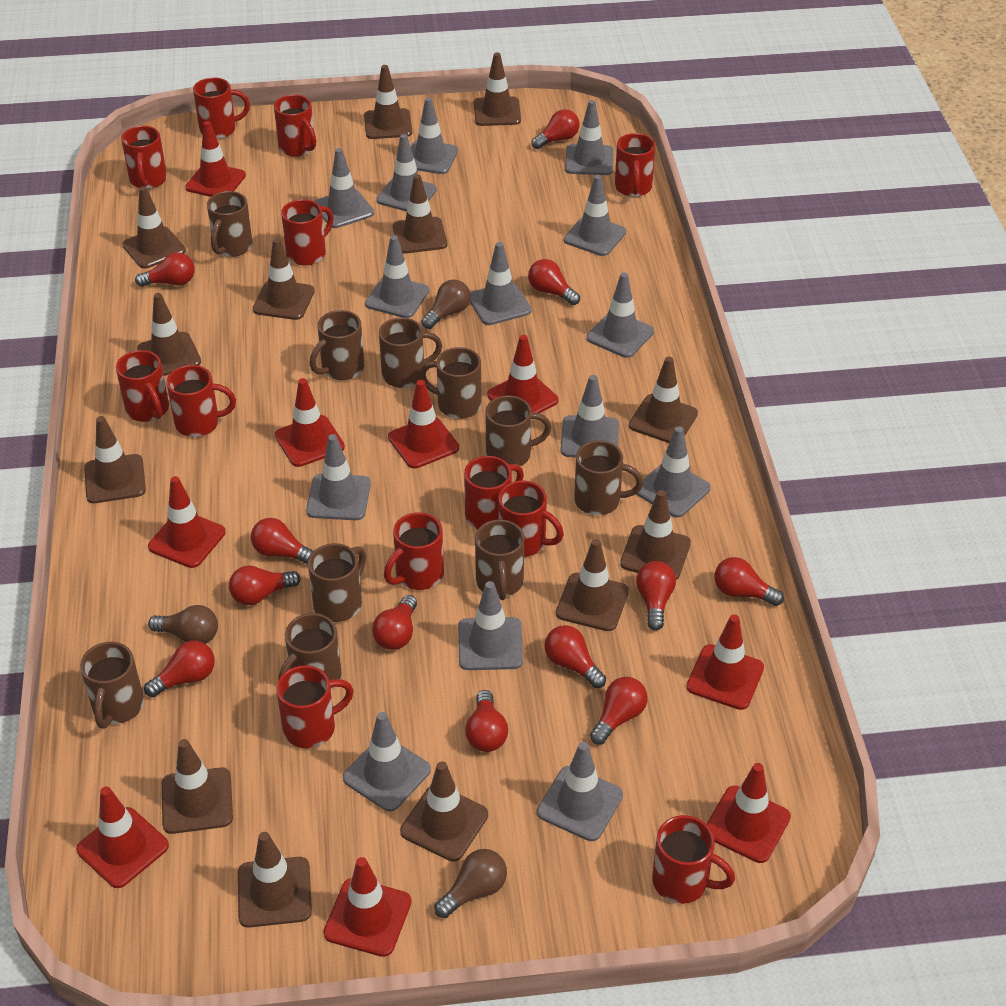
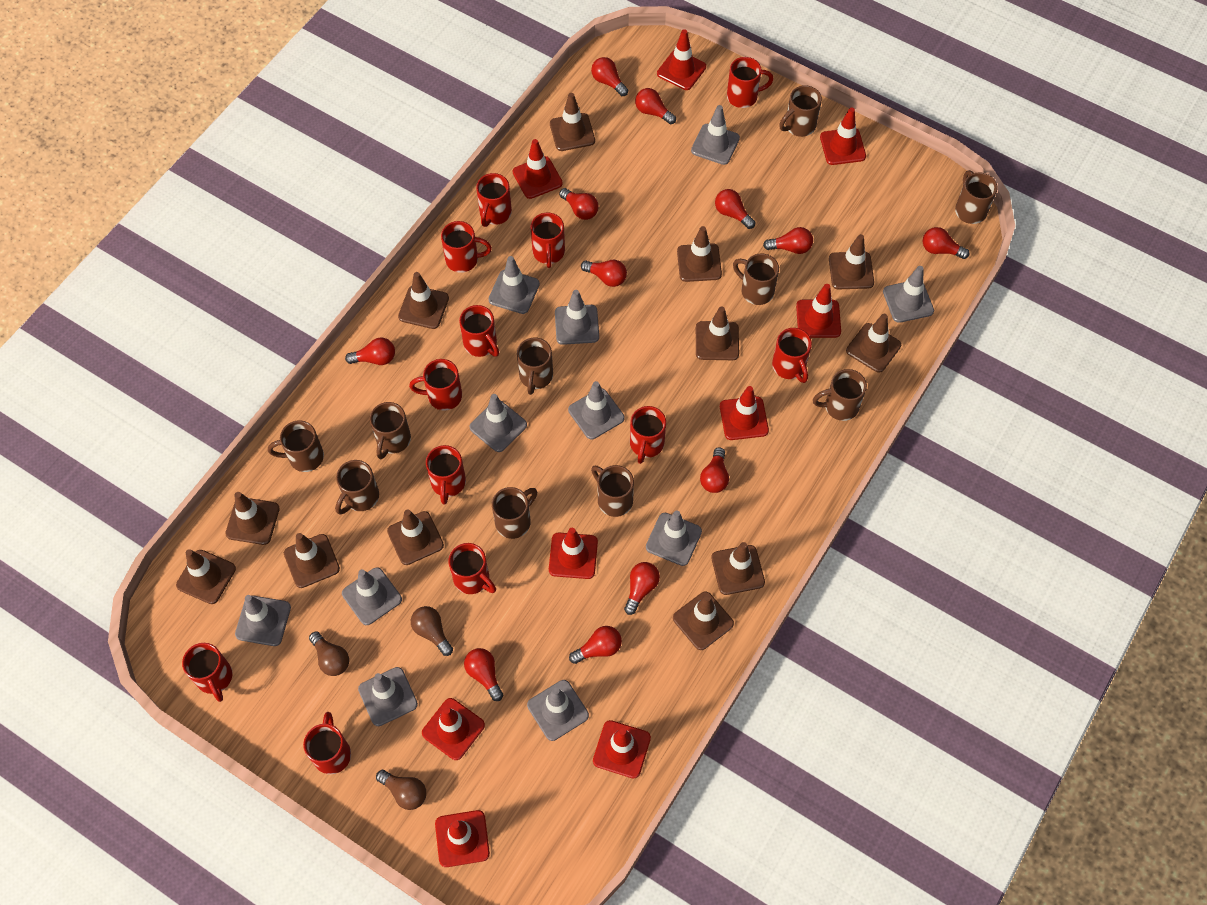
brown traffic cone: [84,416,146,503] [122,186,186,269] [137,293,201,376] [162,739,233,834] [238,832,312,928] [253,238,315,320] [364,65,412,139] [393,174,448,253] [400,762,488,862] [474,52,521,126] [556,539,629,631] [620,490,691,580] [629,357,698,443] = 13 -> [176,549,236,604] [225,492,280,545] [284,533,340,588] [387,509,444,565] [398,272,449,329] [550,93,595,151] [673,592,734,650] [677,226,722,282] [696,306,739,360] [711,542,765,595] [829,234,874,289] [846,314,901,373] = 12
grey traffic cone: [306,434,371,520] [314,148,374,228] [343,712,431,811] [365,235,429,318] [376,134,437,212] [411,97,458,174] [458,581,523,670] [470,242,532,325] [537,742,623,841] [561,375,619,457] [564,175,626,256] [565,100,614,175] [586,272,654,358] [637,426,711,518] = 14 -> [235,595,291,646] [342,567,402,625] [358,667,418,726] [469,394,527,452] [488,256,540,314] [527,680,589,741] [555,290,599,345] [568,381,624,439] [646,510,702,566] [691,105,740,165] [883,266,934,323] = 11

